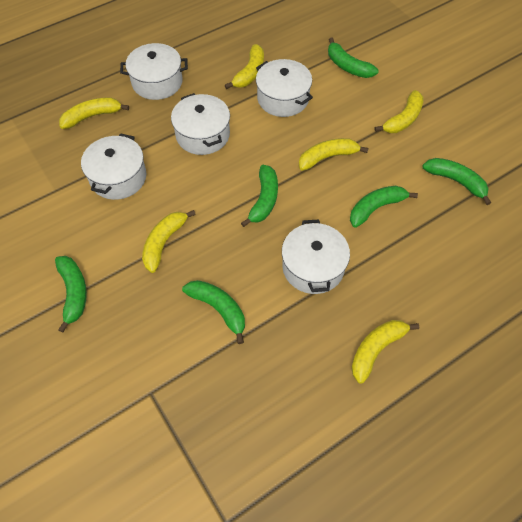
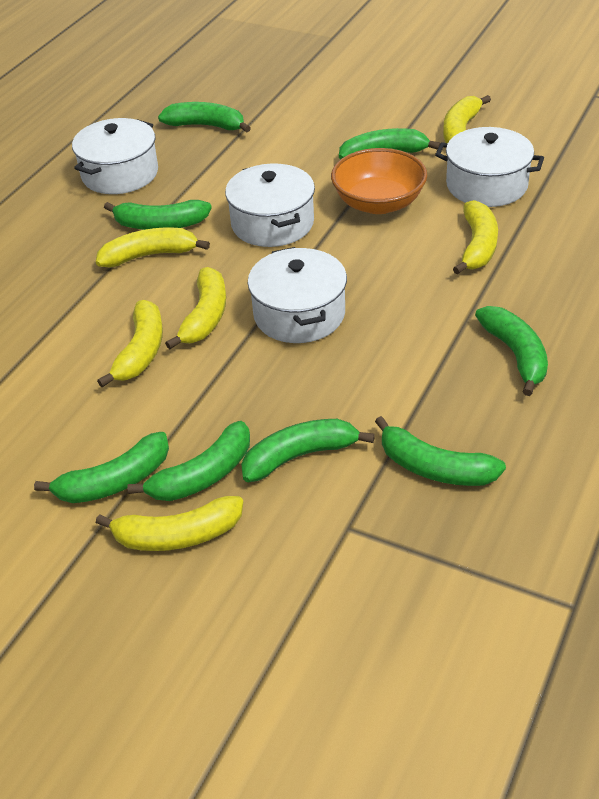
green banana: [55,256,87,333] [182,280,245,344] [241,165,278,227] [328,37,379,78] [350,186,418,228] [422,158,491,205] = 6 -> [34,432,169,503] [104,200,212,230] [127,421,250,501] [158,102,251,133] [241,419,375,482] [339,128,440,160] [375,416,506,486] [475,306,548,396] = 8
orange bowl: none = 0 -> [331,148,427,214] = 1
white pot: [81,133,146,200] [120,43,188,100] [171,93,230,155] [256,59,313,117] [282,219,350,294] = 5 -> [72,118,158,194] [225,163,315,247] [248,247,347,343] [435,127,544,207] = 4

